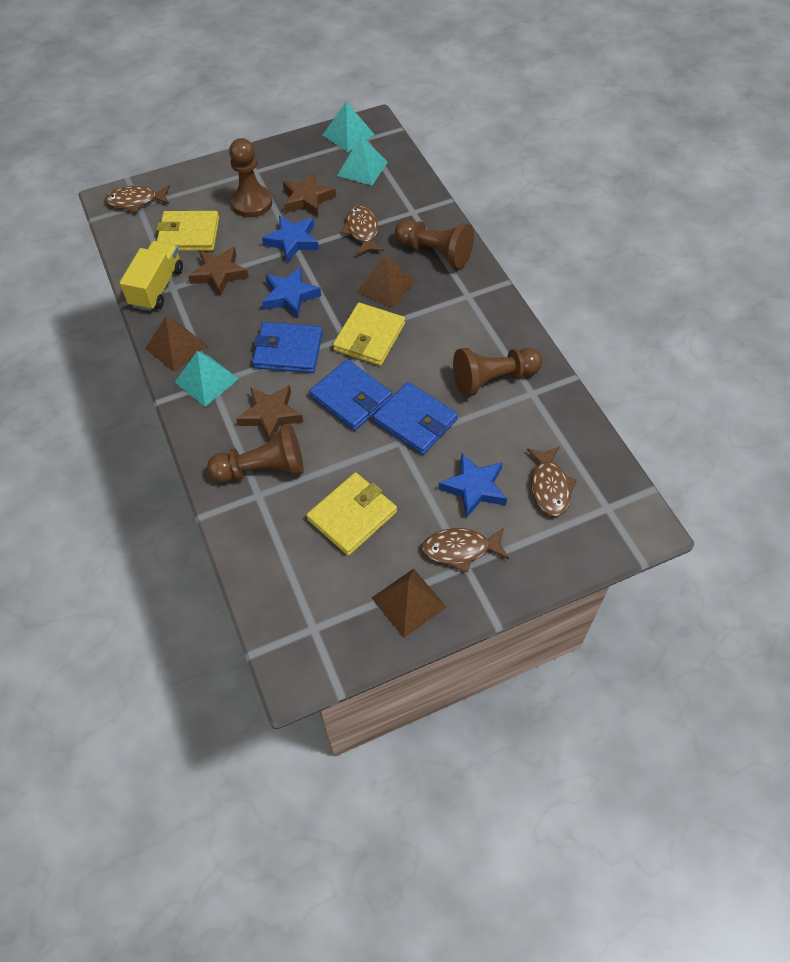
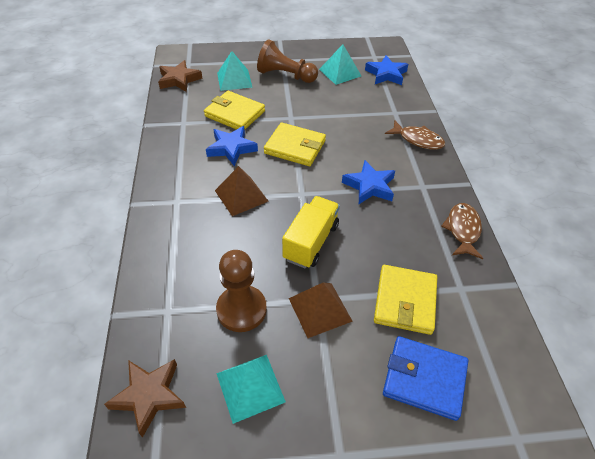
blue wallet: [252,322,323,373] [309,359,392,431] [373,382,458,455] = 3 -> [383,336,468,421] = 1
brown fish: [105,185,170,212] [341,206,384,256] [422,527,509,573] [527,447,577,517] = 4 -> [385,120,445,150] [441,203,483,259] = 2
brown pawn: [207,424,304,483] [229,138,272,217] [395,219,474,268] [453,348,542,397] = 4 -> [216,250,267,332] [257,39,318,83] = 2
brown pyramid: [145,317,208,372] [357,255,415,308] [372,569,446,638] = 3 -> [215,166,268,216] [289,283,353,338] = 2
brown star: [188,247,249,296] [236,385,303,441] [283,172,336,217] = 3 -> [104,359,186,438] [158,60,203,92] = 2

